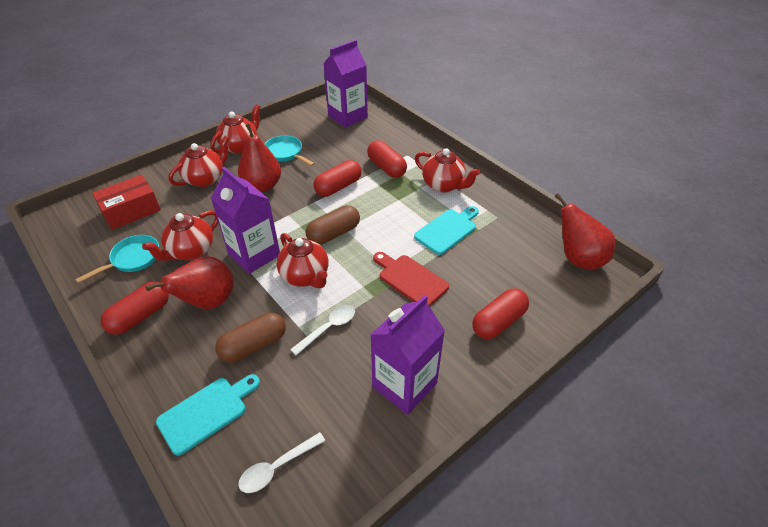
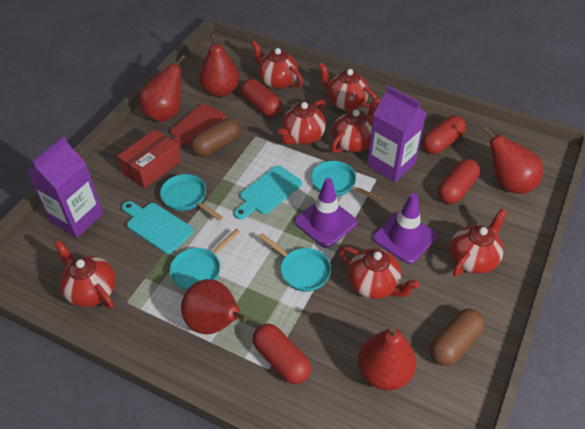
purple carton: [211,167,280,274] [323,40,368,128] [370,295,445,415] = 3 -> [27,136,103,238] [367,86,427,182] = 2
purple traffic cone: none = 0 -> [295,178,357,248] [373,193,437,264] = 2
red pear: [145,256,234,309] [238,123,281,192] [554,193,616,270] = 3 -> [139,54,186,122] [181,279,248,334] [199,33,240,97] [358,326,416,391] [483,126,543,194] = 5
red teapot: [142,210,218,261] [168,136,230,187] [210,104,260,154] [277,233,328,288] [415,148,481,193] = 5 -> [54,240,116,309] [251,41,303,89] [278,99,326,145] [318,63,377,111] [331,98,380,154] [339,246,419,299] [450,209,507,276] = 7
turquoise pan: [75,235,159,283] [265,136,315,166] = 2 -> [160,174,223,221] [170,229,240,291] [258,233,331,292] [311,161,382,202] = 4
white spoon: [238,432,325,493] [290,305,355,355] = 2 -> none = 0

